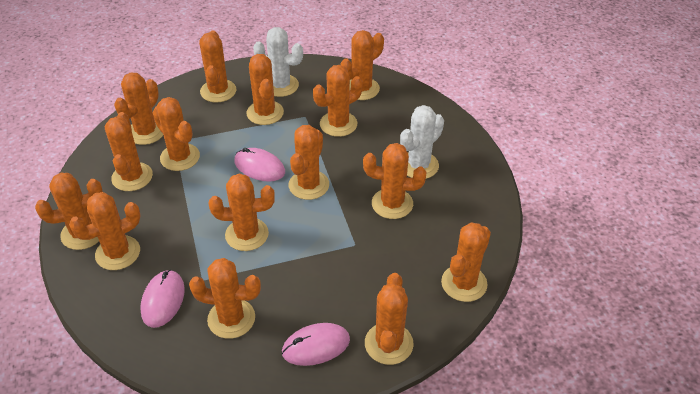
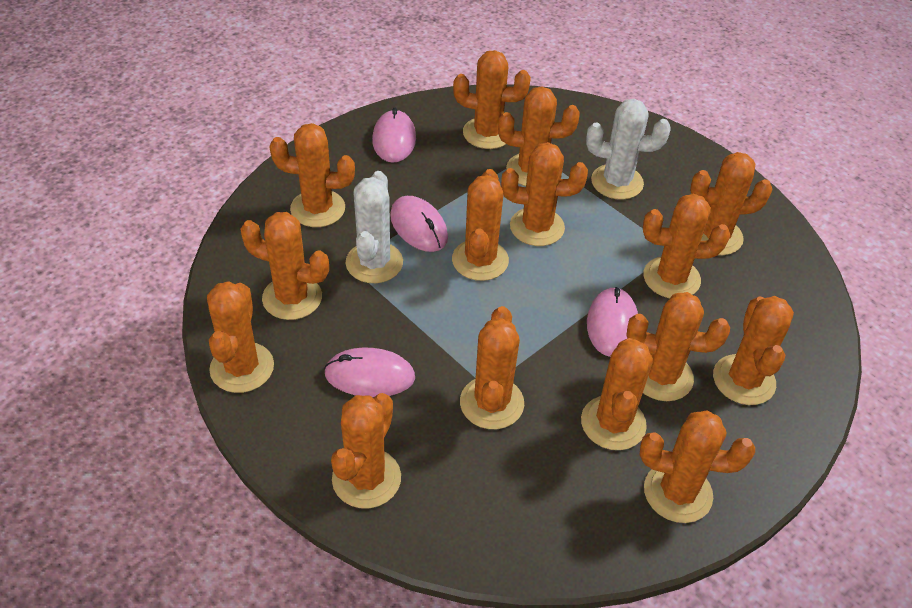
pink mouse: [140,270,185,328] [234,148,285,182] [282,323,350,366] = 3 -> [324,348,415,397] [372,108,416,163] [390,196,448,252] [587,287,638,357] = 4

